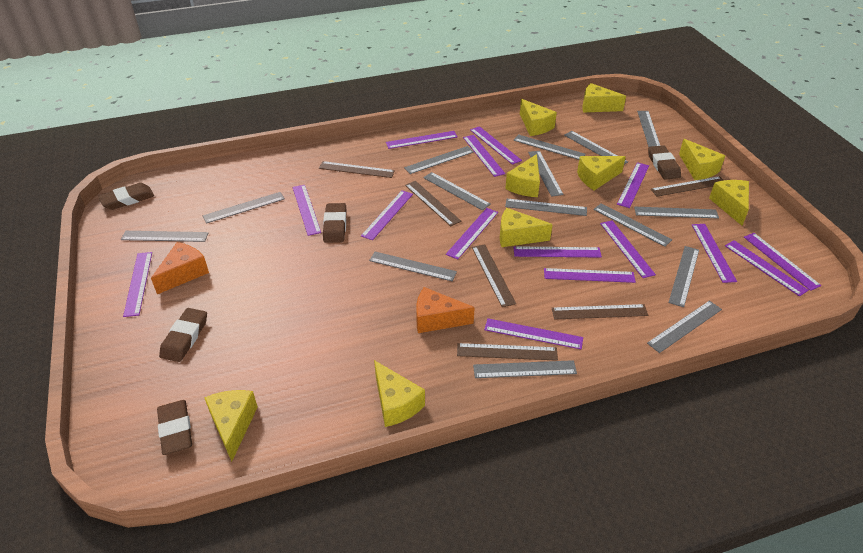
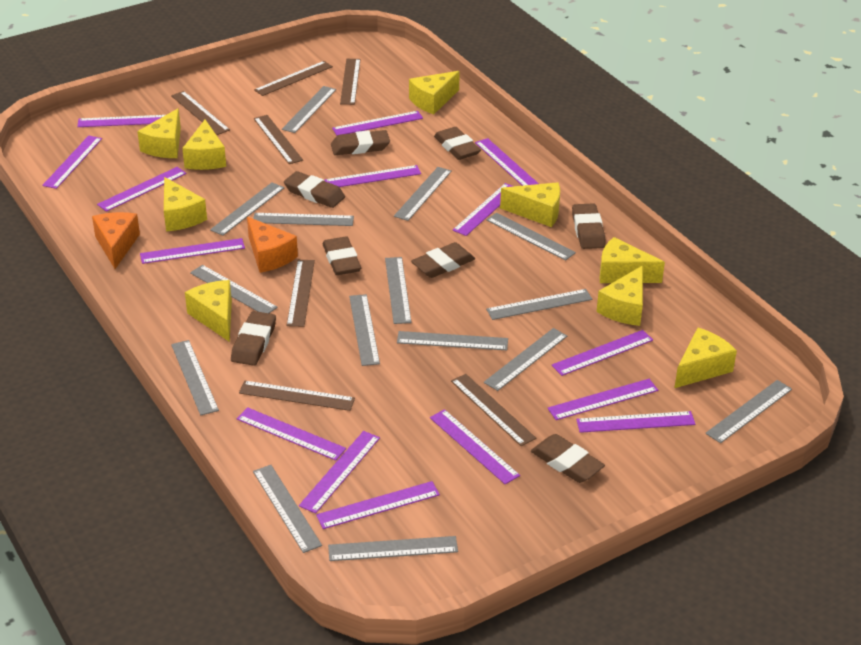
brown eraser: [98,183,154,210] [157,400,192,455] [159,308,207,362] [323,203,347,243] [648,145,681,180] = 5 -> [231,311,276,366] [284,171,345,208] [322,236,361,275] [331,130,390,155] [411,242,475,278] [434,127,481,160] [531,434,605,483] [572,203,606,249] = 8
brown ruler: [319,161,395,178] [405,181,461,226] [457,343,558,361] [472,244,516,307] [552,304,648,320] [651,176,724,197] = 6 -> [171,91,230,135] [239,381,355,411] [254,61,333,96] [254,115,303,164] [286,260,315,327] [340,59,361,105] [451,374,536,446] = 7

